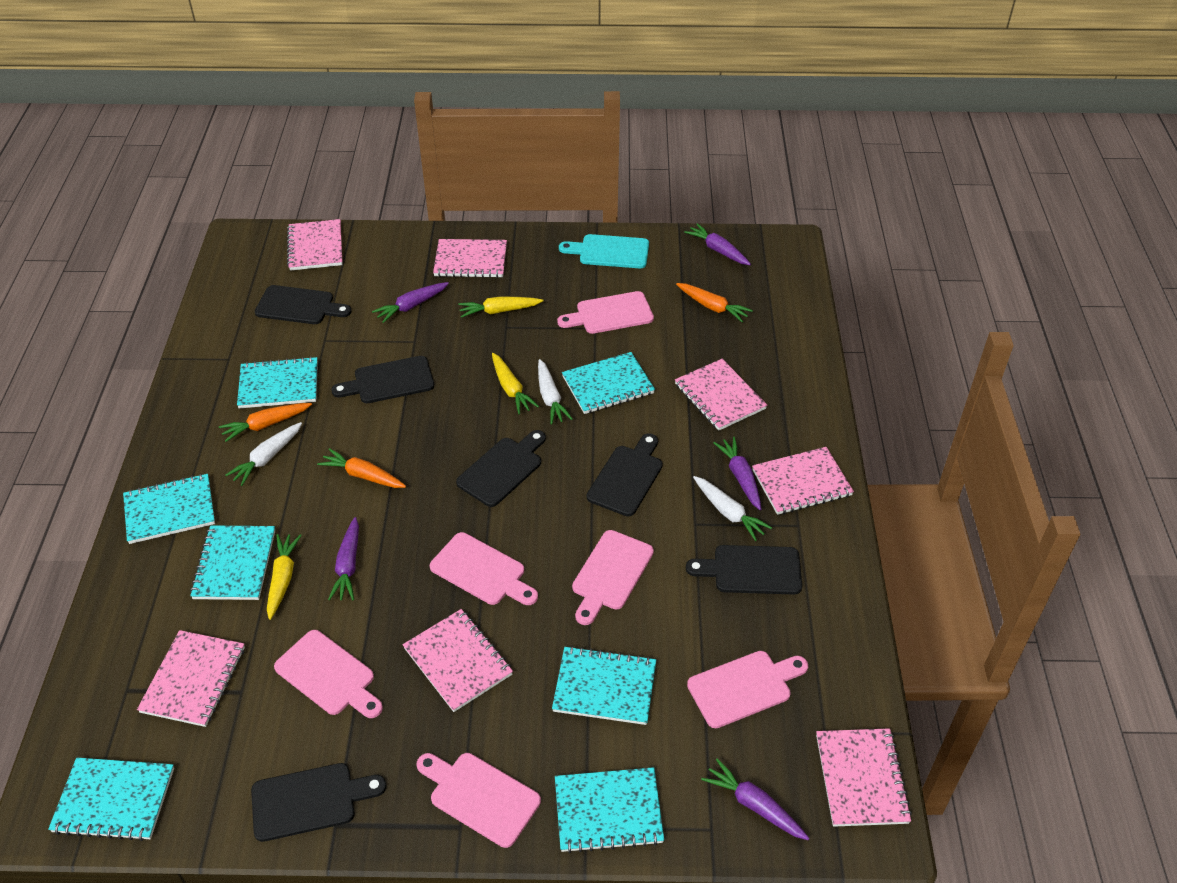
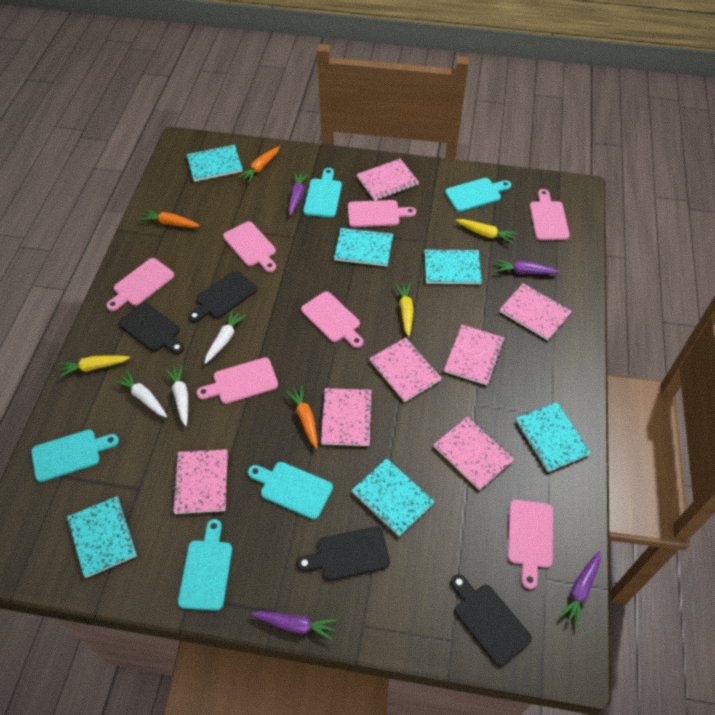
black cutting board: [251,763,386,842] [255,285,352,324] [331,356,434,403] [456,430,546,507] [587,433,663,516] [686,545,802,595] = 6 -> [118,302,184,354] [188,271,257,322] [297,527,390,581] [451,574,532,666] = 4
pink cutting board: [274,630,383,718] [417,753,541,848] [430,532,538,605] [557,291,654,334] [572,530,654,625] [687,651,808,728] = 6 -> [106,258,174,311] [197,357,278,404] [223,221,276,272] [301,291,363,348] [348,200,416,227] [508,500,553,589] [530,189,570,240] = 7
purple carrot: [328,517,359,601] [372,282,449,323] [684,223,751,265] [701,758,809,840] [713,437,761,510] = 5 -> [251,611,337,641] [289,172,308,216] [495,259,560,274] [559,551,600,628] = 4
turquoise cutting board: [559,234,649,268] = 1 -> [31,430,119,482] [178,519,232,611] [248,462,333,519] [303,168,342,218] [445,178,511,212] = 5
turquoise notebook: [48,758,174,841] [123,474,215,544] [190,525,275,600] [237,356,318,408] [552,646,656,725] [555,767,664,853] [562,352,655,414] = 7 -> [67,496,137,578] [187,145,243,182] [334,227,393,266] [351,458,435,537] [424,249,482,284] [516,402,591,472] = 6

